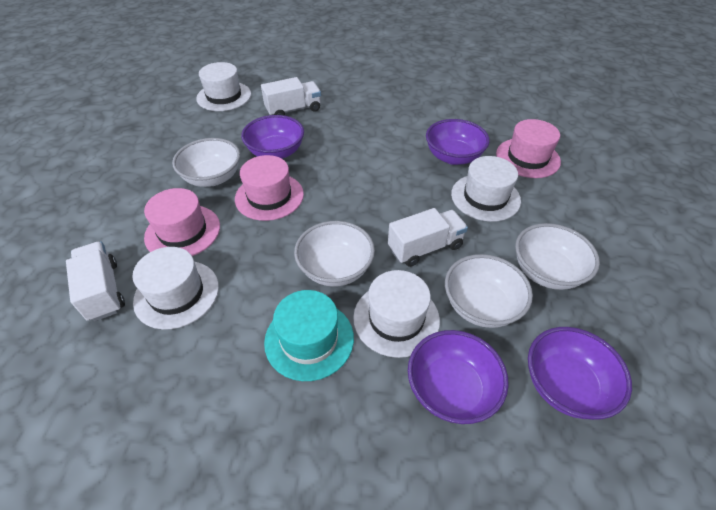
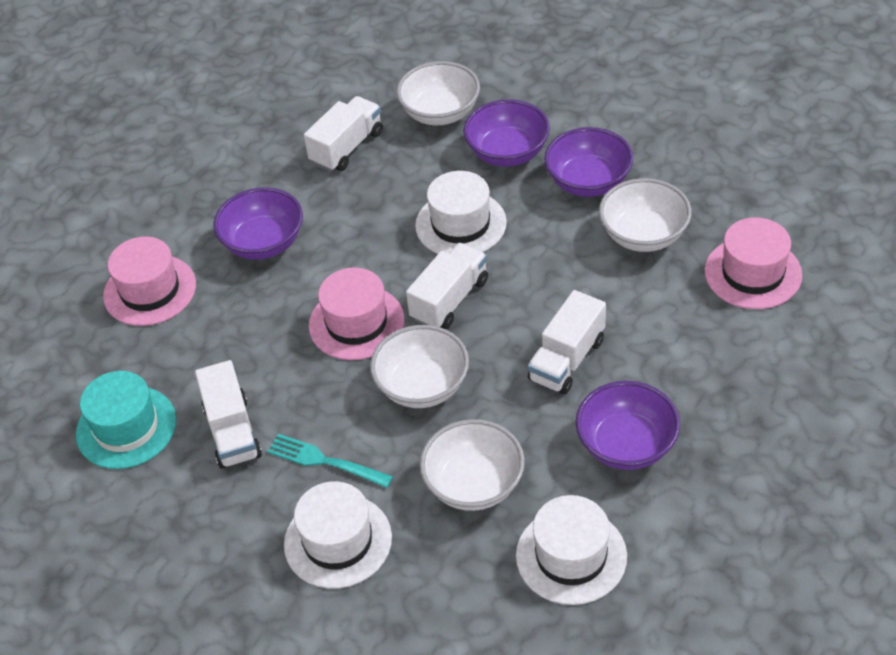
turquoise fork: none = 0 -> [267,434,393,488] = 1
white hat: [132,247,219,330] [196,62,251,111] [353,270,440,358] [451,156,521,222] = 4 -> [284,481,392,589] [415,171,507,254] [516,495,627,605] = 3
white truck: [66,241,125,321] [261,77,321,116] [388,208,468,267] = 3 -> [195,360,262,469] [304,96,383,172] [406,243,488,329] [528,290,606,395] = 4

